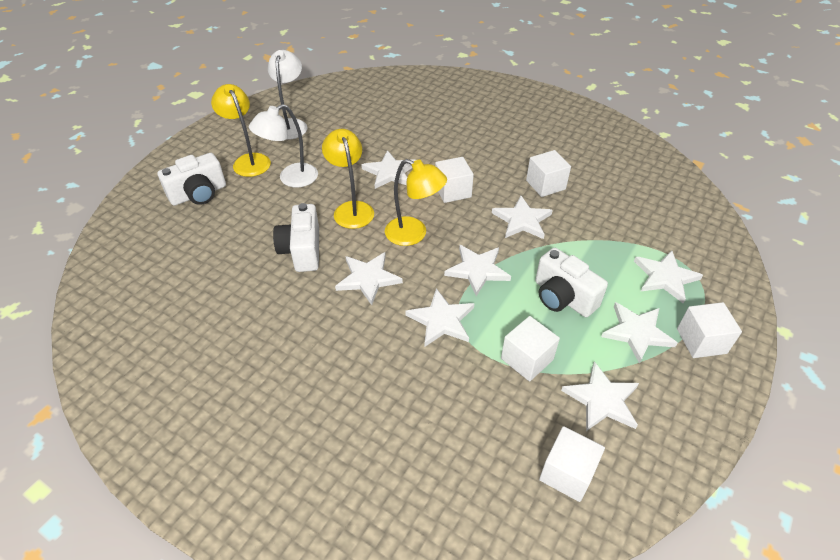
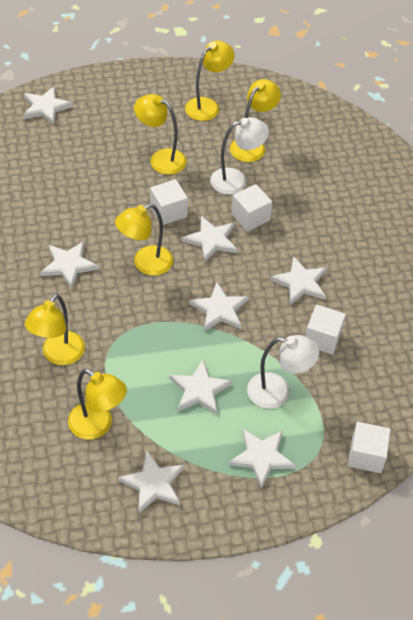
white camera: [157,153,226,206] [273,203,319,272] [535,248,608,317] = 3 -> none = 0
white cube: [435,157,474,203] [501,316,560,381] [526,150,571,197] [539,426,605,502] [677,302,742,358] = 5 -> [150,179,188,225] [231,184,272,232] [305,305,346,355] [348,422,391,473] = 4
yellow lamp: [211,84,271,177] [322,129,374,229] [385,159,447,246] = 3 -> [25,294,85,365] [68,369,127,440] [115,204,173,276] [134,94,187,175] [185,41,235,121] [230,79,281,162] = 6

